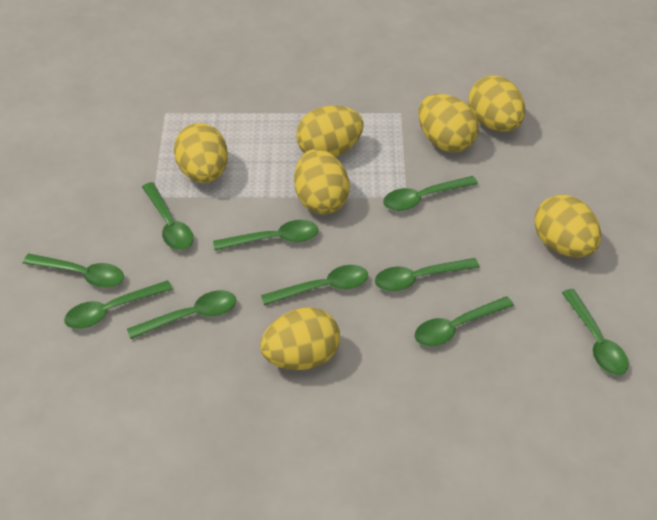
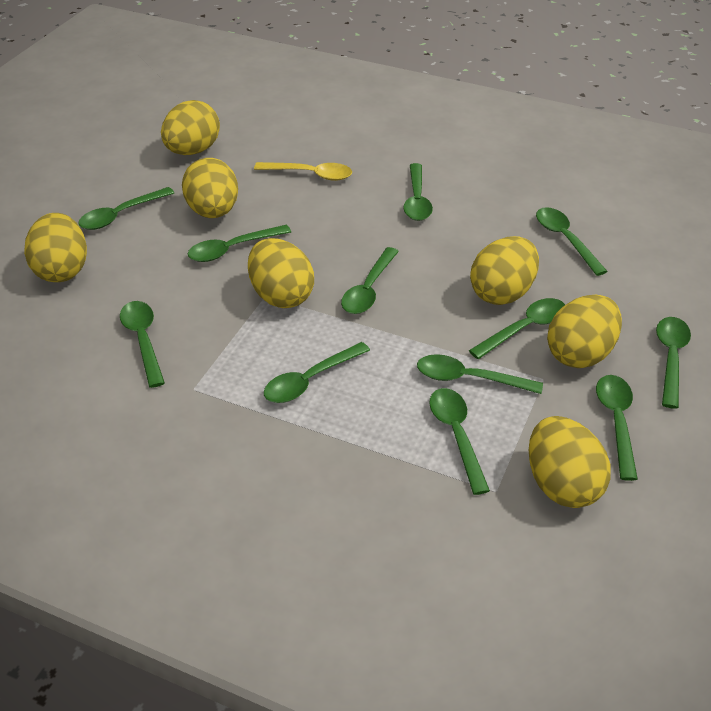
green spoon: [23,254,124,288] [64,280,173,329] [127,290,236,339] [142,182,193,250] [213,220,318,250] [261,265,368,306] [375,258,479,291] [383,176,478,211] [415,296,514,347] [562,289,629,375] = 10 -> [78,187,174,230] [120,301,165,388] [188,225,291,262] [264,342,370,403] [341,247,399,314] [403,163,433,221] [417,354,543,394] [429,388,490,495] [469,298,565,359] [536,207,608,276] [596,375,638,481] [656,317,691,409] = 12
yellow spoon: none = 0 -> [254,162,352,181] = 1

